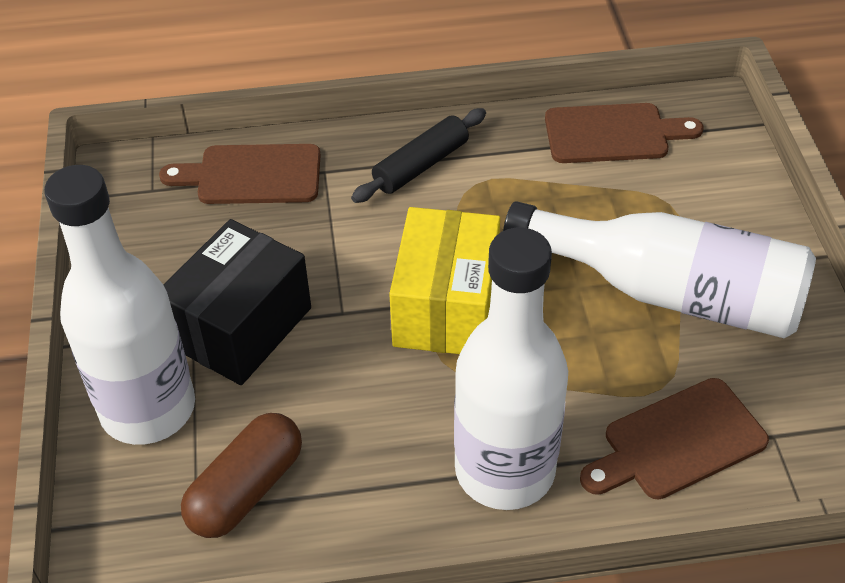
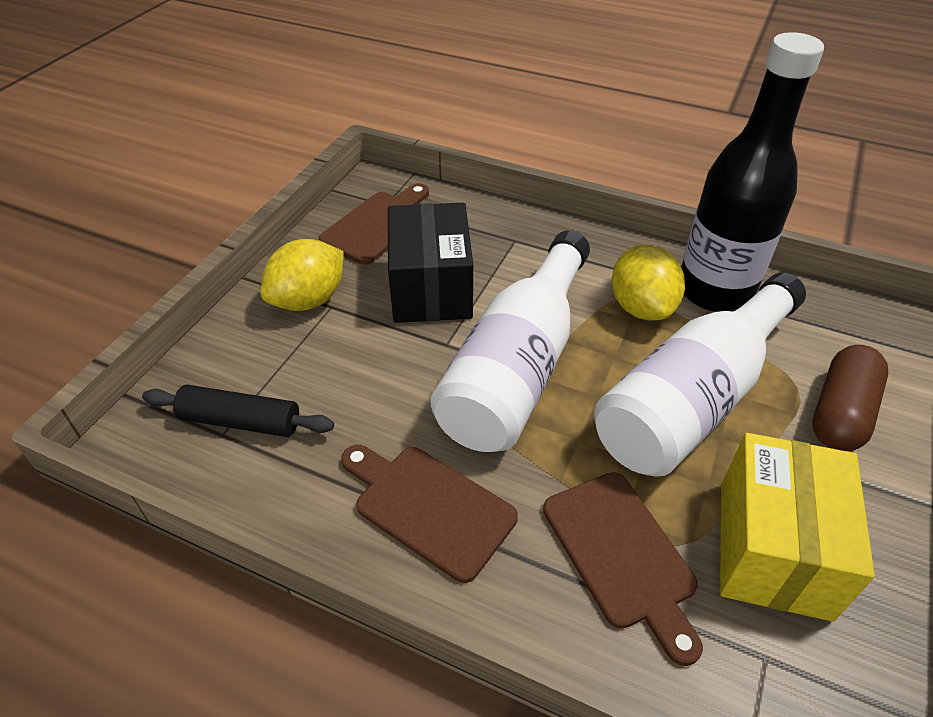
black bottle: none = 0 -> [681,32,824,312] = 1
white bottle: [44,165,195,445] [454,228,568,510] [503,201,816,338] = 3 -> [431,230,590,452] [594,273,806,477] = 2
yellow lemon: none = 0 -> [261,239,344,311] [612,245,685,320] = 2

